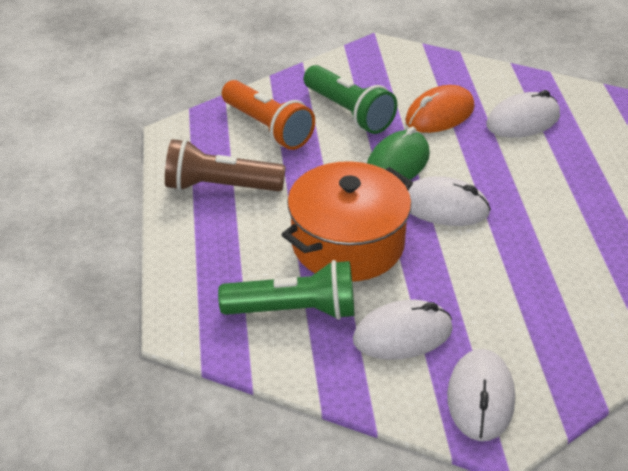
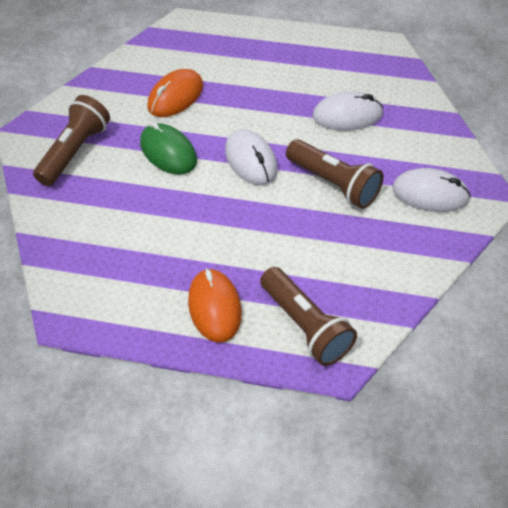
brown flashlight: [165,139,286,192] = 1 -> [33,95,110,186] [260,267,357,366] [286,139,384,209] = 3
green flashlight: [218,260,354,320] [304,65,397,134] = 2 -> none = 0
orange flashlight: [222,80,315,150] = 1 -> none = 0
orange mouse: [405,85,475,133] = 1 -> [147,69,203,117] [188,268,242,343] = 2
orange pot: [281,161,413,281] = 1 -> none = 0
white mouse: [353,300,453,360] [408,176,491,226] [447,349,515,441] [486,90,560,138] = 4 -> [225,129,278,185] [313,91,384,131] [392,168,471,212] = 3

